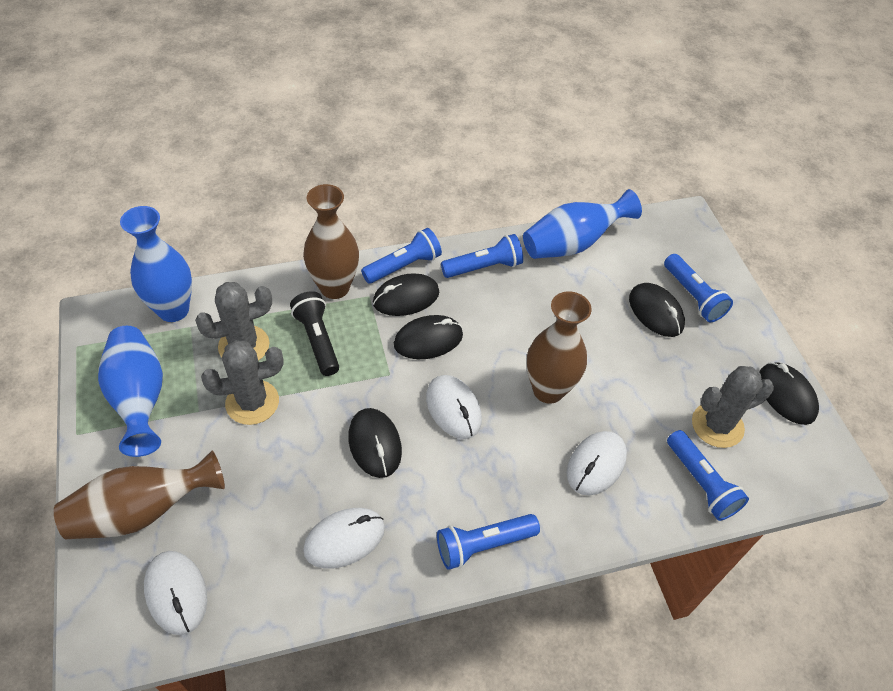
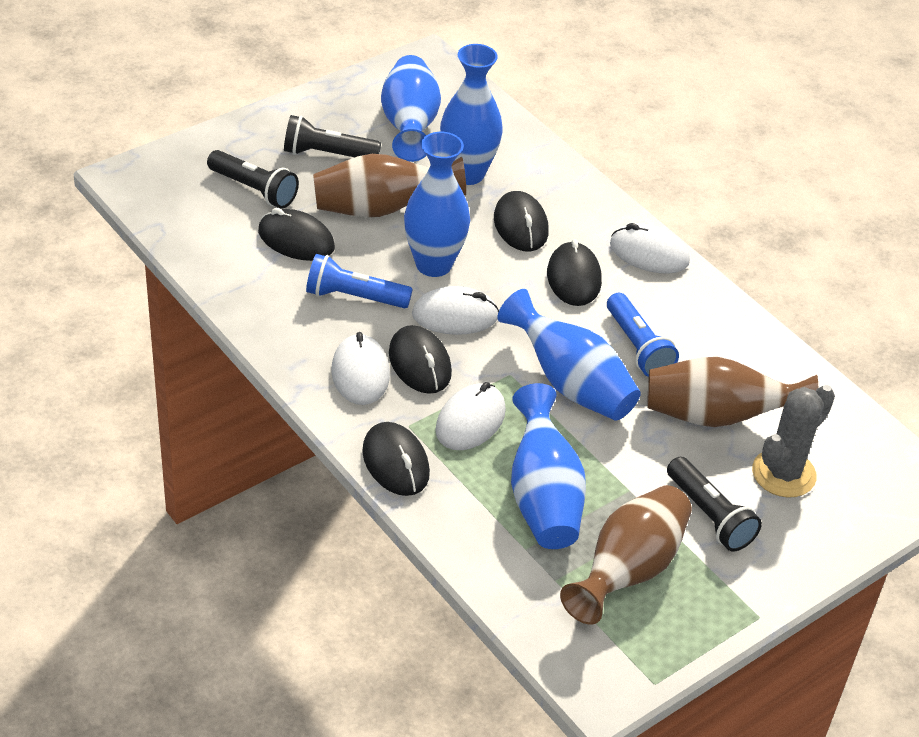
black flashlight: [290,291,339,376] = 1 -> [207,150,299,209] [284,115,381,157] [667,457,762,552] = 3
blue flashlight: [361,228,442,284] [437,514,540,570] [441,234,523,278] [664,254,733,322] [667,430,749,521] = 5 -> [306,254,413,308] [607,293,679,377] = 2
blue vase: [98,326,163,457] [120,206,192,322] [523,189,642,259] = 3 -> [381,55,441,162] [404,132,470,277] [440,44,503,185] [497,289,641,421] [511,383,586,549] = 5
grey cactus: [195,282,272,361] [201,340,284,425] [692,366,774,448] = 3 -> [752,385,835,498] = 1

